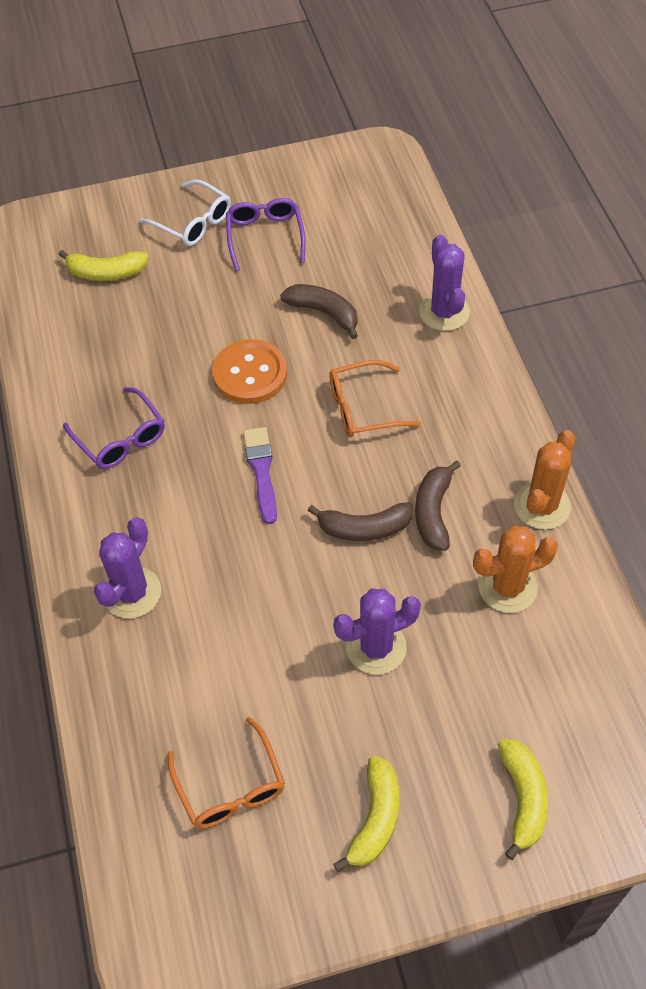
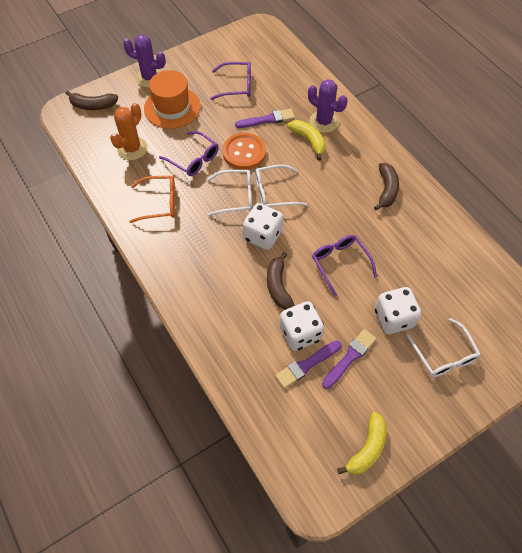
orange cactus: [473,526,558,613] [514,430,576,530] = 2 -> [110,103,148,160] = 1
orange glasses: [168,717,285,829] [329,360,421,437] = 2 -> [129,176,175,223] = 1
orange hat: none = 0 -> [144,70,201,129] = 1
purple brush: [243,427,277,524] = 1 -> [235,109,295,128] [275,340,342,388] [322,329,376,389] = 3
purple cactus: [94,517,161,618] [333,589,421,675] [419,234,470,331] = 3 -> [123,34,166,88] [308,79,348,133] = 2
purple glasses: [63,387,165,469] [226,198,306,271] = 2 -> [159,131,219,176] [210,62,251,100] [312,235,377,297] = 3
white dice: none = 0 -> [243,203,283,250] [280,301,324,351] [375,287,421,334] = 3
white glasses: [139,180,231,246] = 1 -> [207,170,252,216] [255,164,307,207] [406,318,481,377] = 3
yellow banana: [59,250,149,281] [333,756,399,872] [498,739,548,860] = 3 -> [287,120,326,160] [337,412,387,475] = 2

